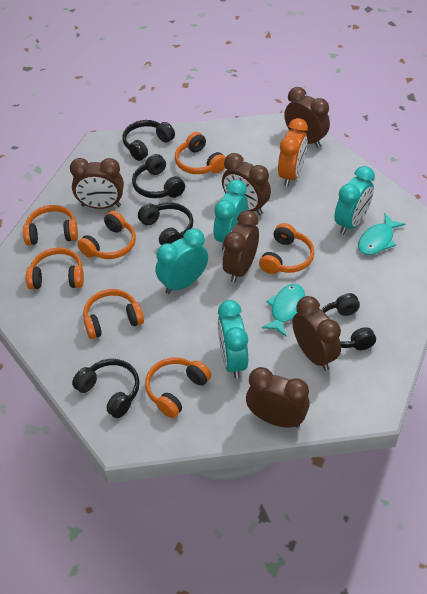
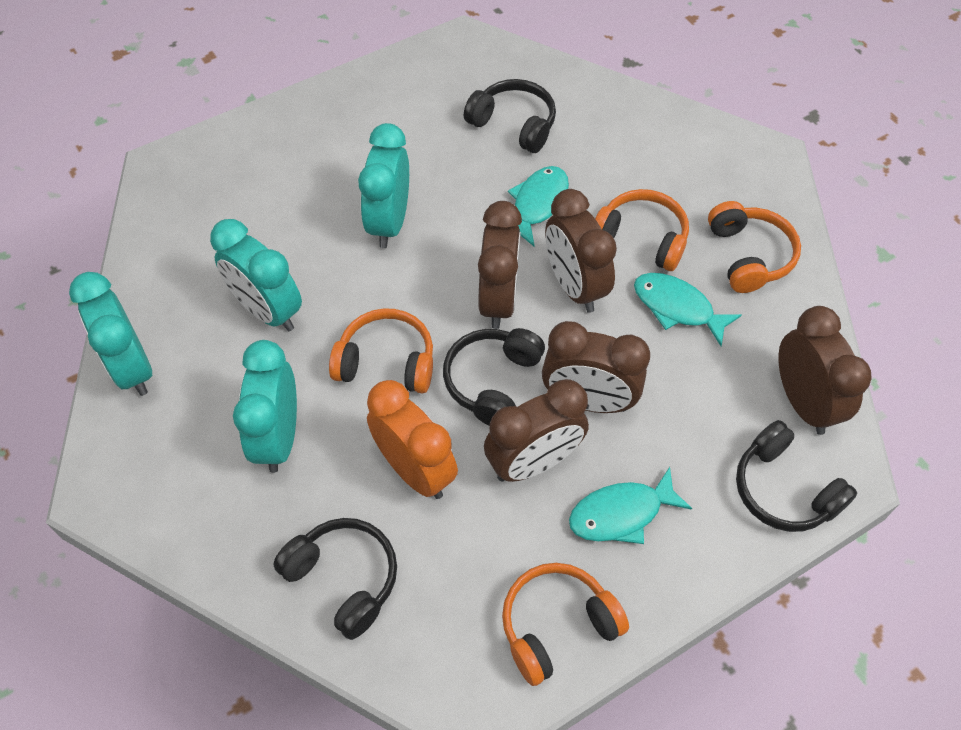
black headphones: [72,359,140,418] [122,120,175,161] [132,154,185,198] [138,202,194,245] [321,293,376,350] = 5 -> [273,518,397,640] [443,328,545,426] [464,79,556,153] [736,420,857,532] = 4
brown clock: [70,158,124,209] [222,153,271,215] [223,210,259,283] [246,367,310,428] [284,87,330,148] [292,296,341,371] = 6 -> [478,201,522,329] [484,379,589,482] [542,321,650,413] [545,189,617,313] [778,306,872,435] = 5
orange headphones: [23,205,78,246] [26,247,84,289] [78,211,136,259] [83,289,144,339] [145,357,211,418] [175,132,226,174] [259,223,315,274] = 7 -> [329,308,433,394] [502,563,629,686] [595,189,689,271] [708,201,801,293] = 4
turquoise fish: [261,284,305,336] [358,214,405,255] = 2 -> [508,166,569,246] [569,467,692,544] [634,273,742,346] = 3

